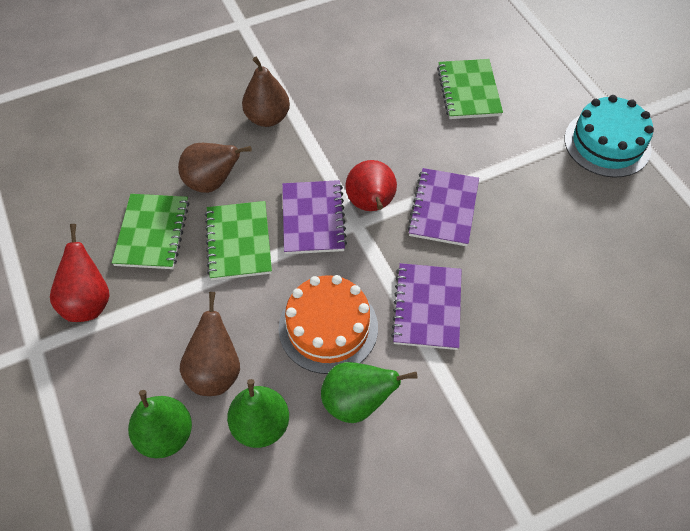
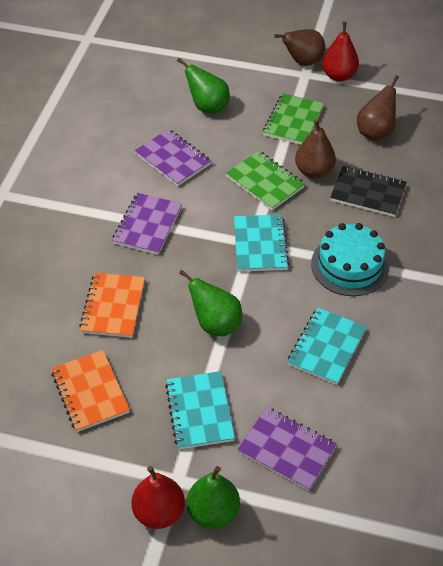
black notebook: none = 0 -> [330,166,407,217] = 1
green notebook: [112,194,189,269] [205,201,272,280] [437,59,503,119] = 3 -> [226,151,305,210] [263,93,324,145] = 2
orange cake: [279,275,378,374] = 1 -> none = 0
orange notebook: none = 0 -> [51,350,130,432] [79,273,145,338] = 2
turquoise notebook: none = 0 -> [165,371,235,449] [234,215,289,272] [287,307,367,385] = 3

